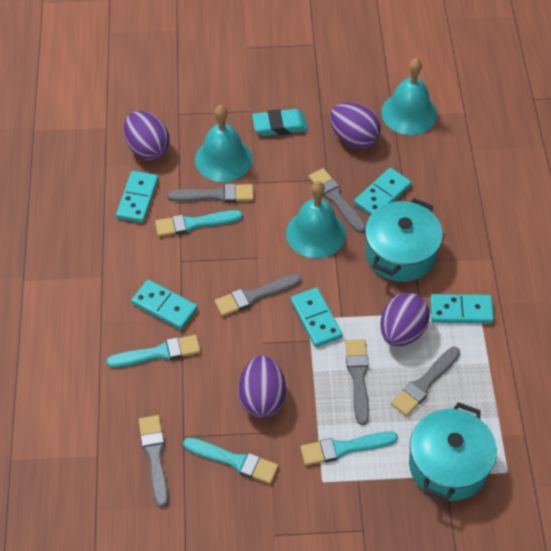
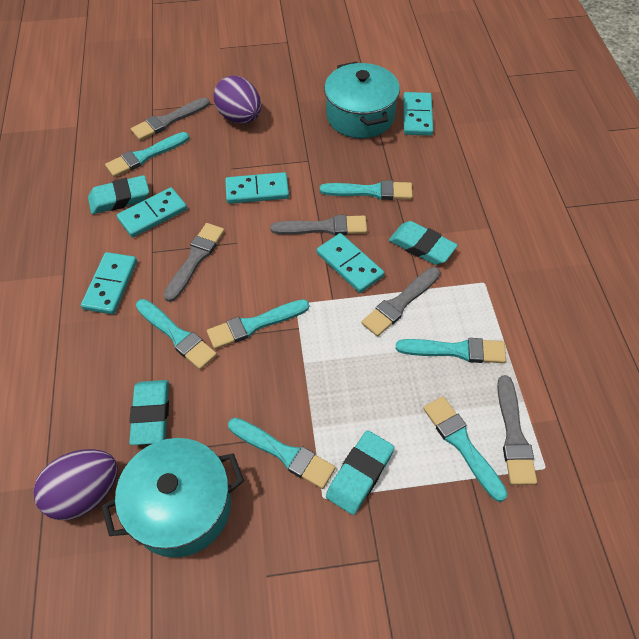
grey brush: [139,415,168,507] [167,184,254,202] [215,274,302,316] [309,168,366,233] [345,339,369,425] [391,347,460,416] = 6 -> [131,98,210,141] [164,223,225,302] [270,215,367,236] [361,267,440,337] [497,375,537,485] = 5
purple egg: [124,111,170,160] [238,355,286,418] [330,103,381,148] [380,293,430,347] = 4 -> [33,449,118,520] [213,76,261,124] = 2
turquoise bell: [195,105,252,182] [286,181,346,259] [381,58,437,135] = 3 -> none = 0
turquoise brush: [106,335,201,368] [155,210,243,237] [183,437,278,484] [300,431,398,466] = 4 -> [105,132,189,177] [136,299,217,370] [207,299,309,349] [228,418,336,489] [320,180,413,200] [396,338,506,363] [423,396,508,502] = 7
turquoise eraser: [252,109,308,136] = 1 -> [88,175,149,214] [129,380,169,445] [326,430,394,515] [389,221,458,265] = 4

